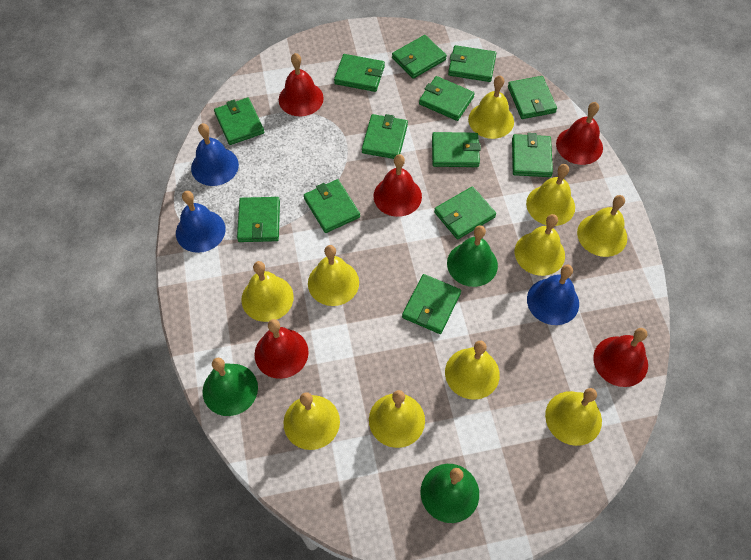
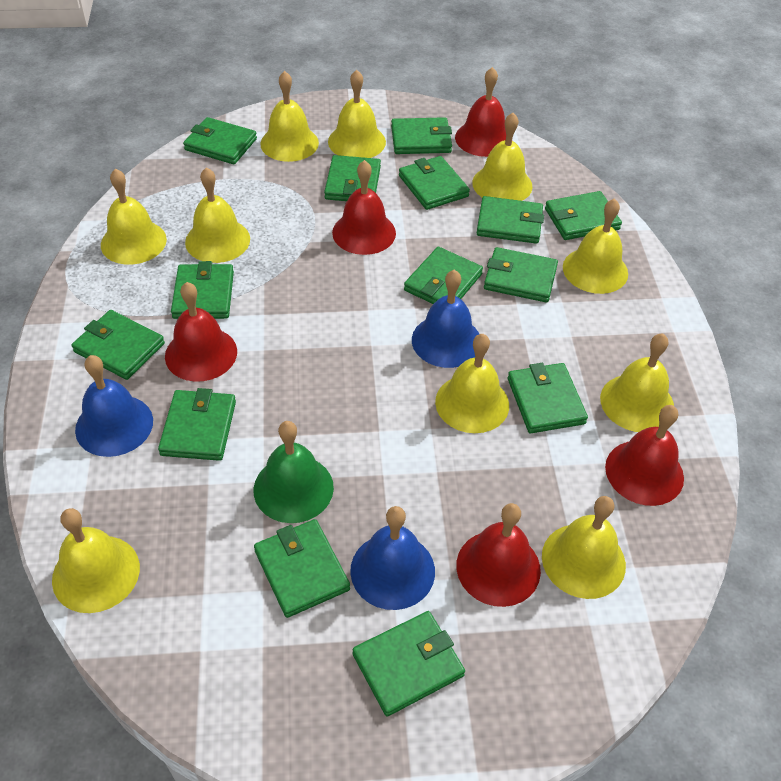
green bell: [203,358,258,416] [421,464,479,523] [447,226,498,287] = 3 -> [254,421,334,523] = 1
green wallet: [214,98,264,145] [237,197,280,242] [304,179,360,233] [334,54,385,92] [362,114,408,159] [392,35,447,79] [402,274,461,334] [419,76,475,121] [432,132,481,167] [434,186,496,239] [448,45,496,82] [508,76,557,119] [512,133,553,177] = 13 -> [72,310,165,380] [158,388,236,461] [171,261,234,319] [183,117,257,164] [254,519,350,618] [324,155,381,201] [353,611,465,716] [391,117,452,154] [399,156,470,210] [404,247,483,304] [477,196,544,244] [484,247,558,302] [508,363,588,433] [545,191,622,240] = 14

